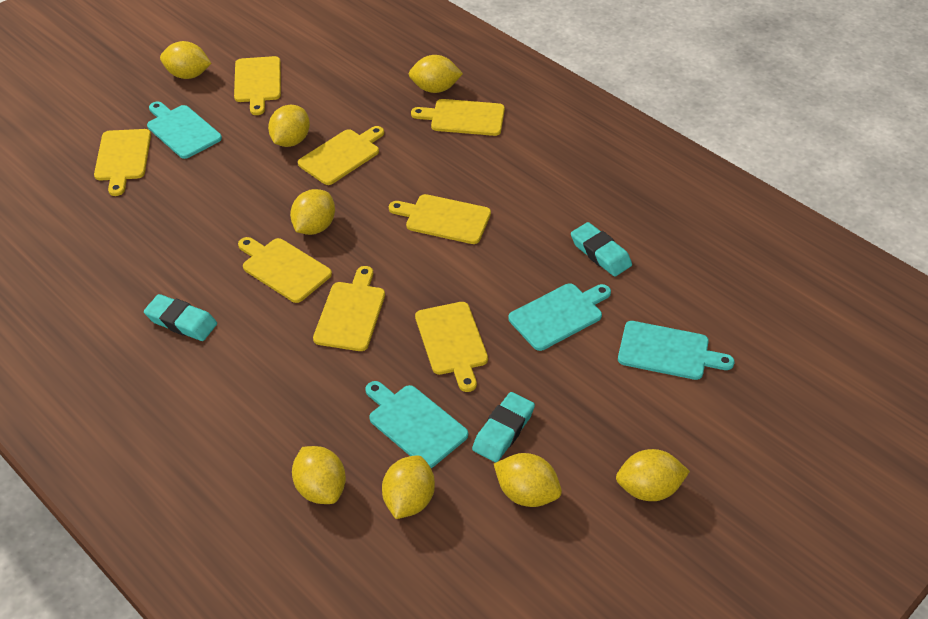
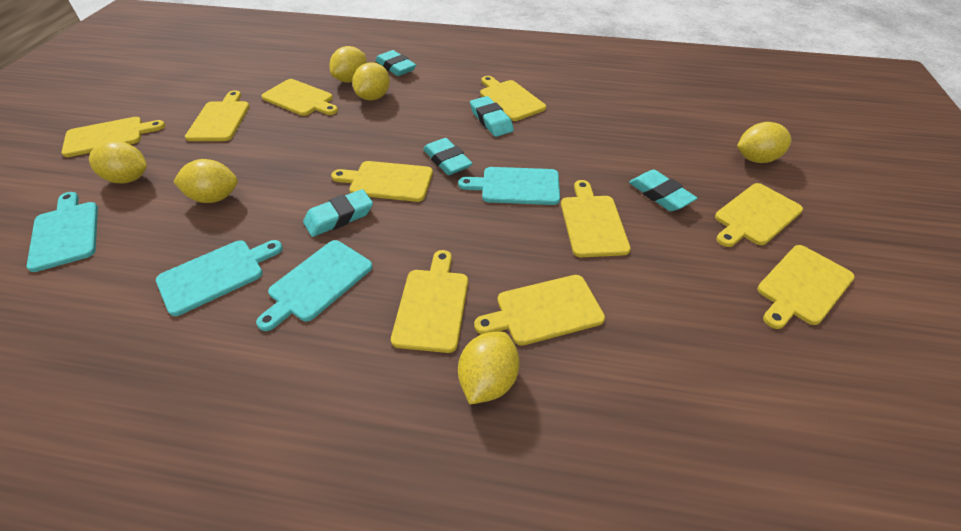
turquoise eraser: [144,294,217,341] [472,392,535,462] [571,222,632,277] = 3 -> [303,189,373,237] [376,50,416,76] [423,138,472,175] [470,96,514,137] [629,169,697,211] = 5
yellow cutting board: [94,129,151,196] [234,56,281,115] [238,237,332,303] [298,126,384,185] [313,266,385,351] [389,194,491,244] [411,99,505,136] [415,302,488,392] = 8 -> [62,117,165,157] [185,90,250,141] [262,79,338,116] [331,161,433,202] [391,250,468,353] [474,275,605,346] [480,76,546,121] [561,180,631,257] [715,183,803,247] [757,245,855,329] = 10
yellow lemon: [160,41,211,79] [268,105,310,147] [290,189,335,235] [292,446,346,504] [382,455,435,519] [409,55,463,93] [494,453,562,507] [616,449,690,501] = 8 -> [89,141,147,183] [173,159,238,203] [330,46,367,83] [352,62,390,100] [458,331,520,404] [737,122,791,163] = 6

